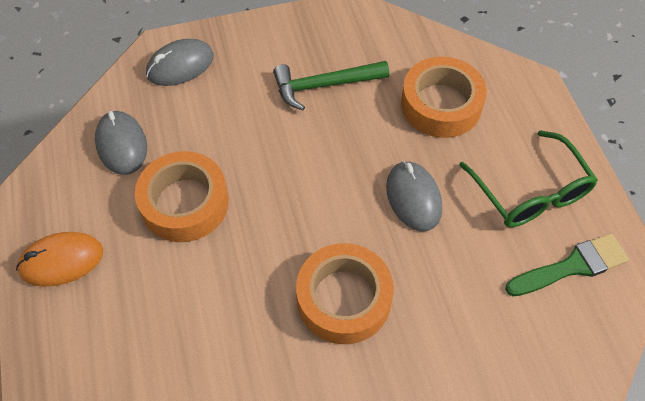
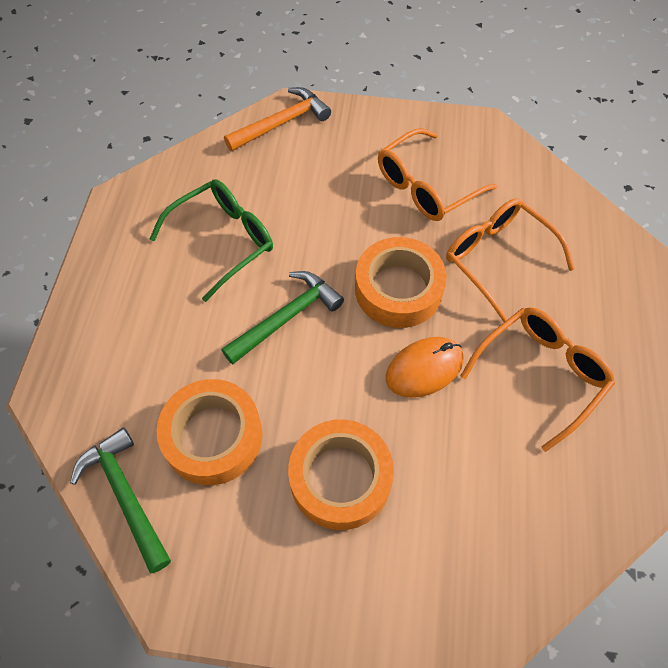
green brush: [505,233,629,296] = 1 -> none = 0
green hammer: [273,61,389,110] = 1 -> [70,427,171,573] [221,271,344,365] = 2
grey mouse: [95,111,147,175] [146,39,214,86] [386,161,442,232] = 3 -> none = 0
orange glasses: none = 0 -> [378,128,497,221] [446,198,575,322] [461,307,615,452] = 3
orange hammer: none = 0 -> [224,87,331,151] = 1

